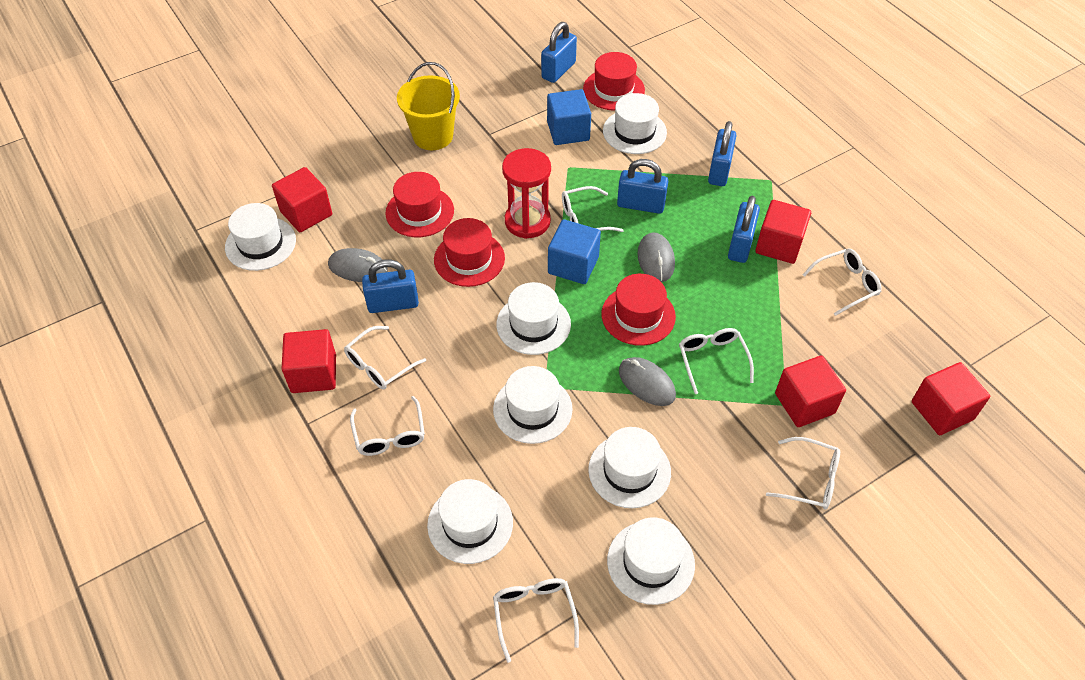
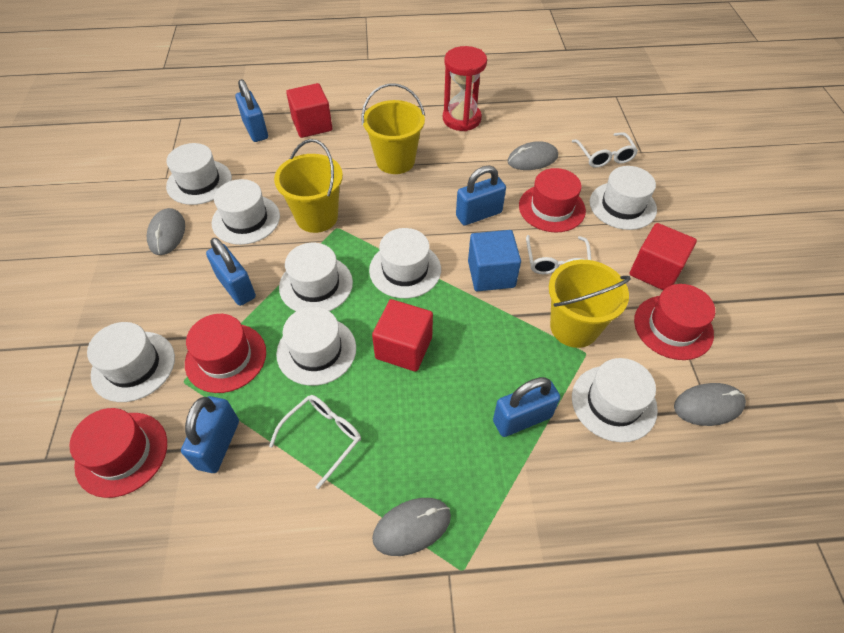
blue cube: [547,89,591,145] [548,219,601,284] = 2 -> [468,230,521,291] = 1
grey mouse: [328,248,388,282] [619,357,676,406] [637,233,675,282] = 3 -> [147,208,185,255] [372,498,451,556] [507,141,558,170] [674,383,746,426] = 4
red cube: [272,167,332,232] [282,329,336,393] [755,200,811,264] [775,355,846,427] [912,362,990,435] = 5 -> [286,83,332,138] [372,299,433,372] [630,223,697,290] = 3
white glasses: [344,326,426,389] [350,396,425,456] [493,578,579,663] [562,186,624,232] [679,328,754,394] [766,437,840,510] [803,249,882,316] = 7 -> [269,395,361,489] [526,235,591,274] [572,132,638,168] = 3
white hat: [225,203,296,271] [427,479,513,564] [493,366,573,444] [496,282,571,355] [588,427,671,508] [603,93,667,154] [607,517,695,605] = 7 -> [87,322,175,402] [166,143,232,205] [212,179,280,245] [276,307,356,386] [279,243,353,311] [369,228,441,298] [572,358,658,442] [590,166,657,230] = 8
yellow bucket: [397,62,460,150] = 1 -> [274,139,343,233] [361,84,425,174] [549,260,631,348] = 3

